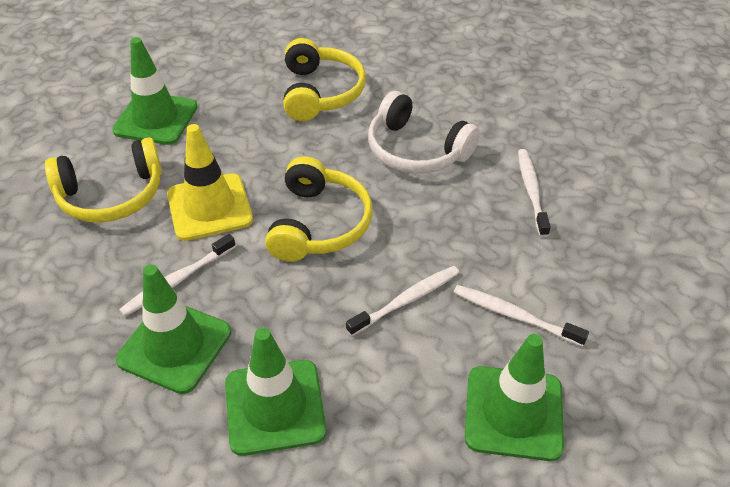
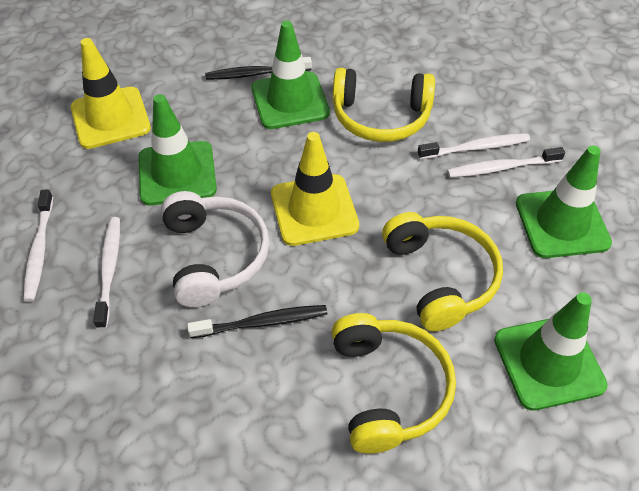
black toothbrush: none = 0 -> [187,305,327,338] [205,57,312,80] = 2
yellow traffic cone: [167,124,253,241] = 1 -> [71,38,151,149] [271,132,359,246] = 2

